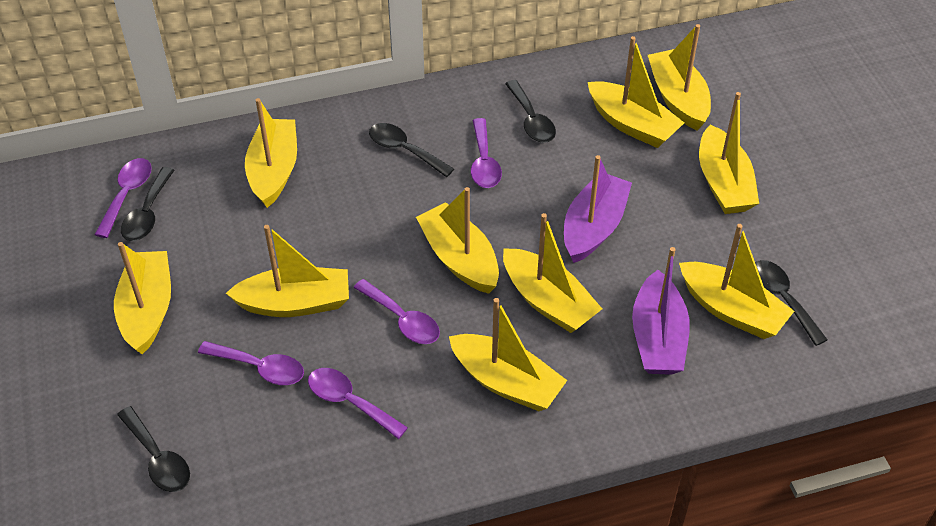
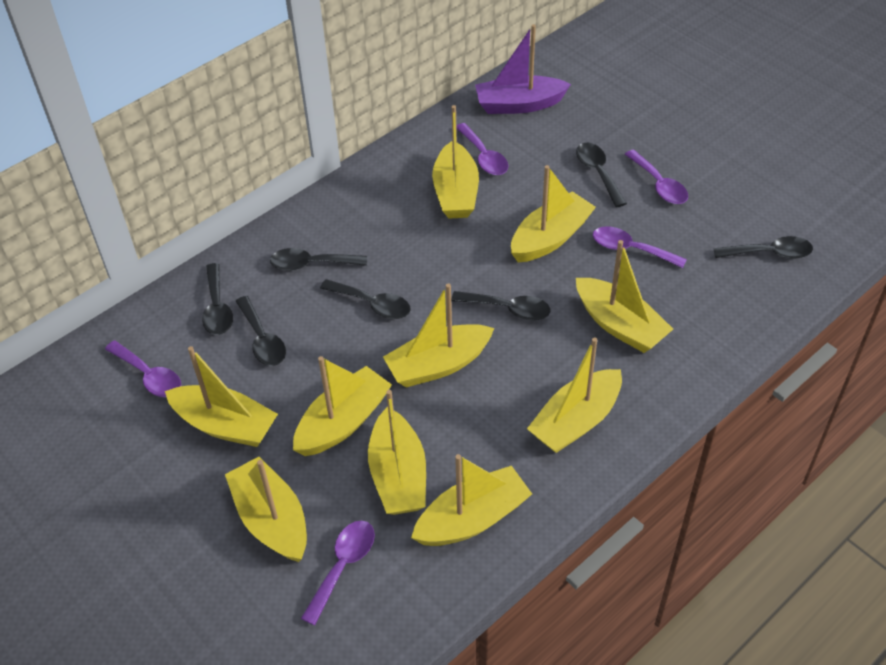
black spoon: [117,406,190,492] [121,167,175,241] [369,123,454,177] [505,80,556,143] [755,260,828,346] = 5 -> [202,263,233,335] [235,296,286,366] [270,248,367,271] [320,279,411,319] [451,291,550,321] [576,143,627,207] [714,236,813,259] = 7
purple boat: [564,155,632,263] [632,247,690,375] = 2 -> [475,24,571,114] = 1

